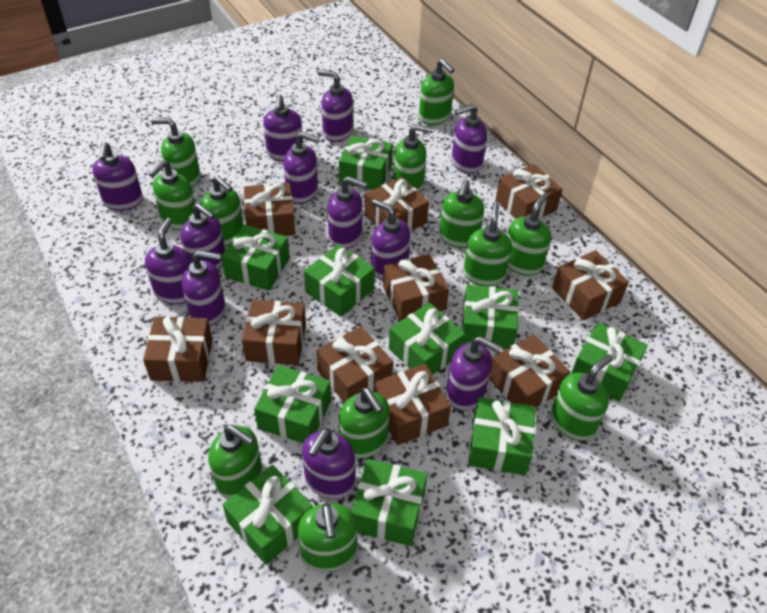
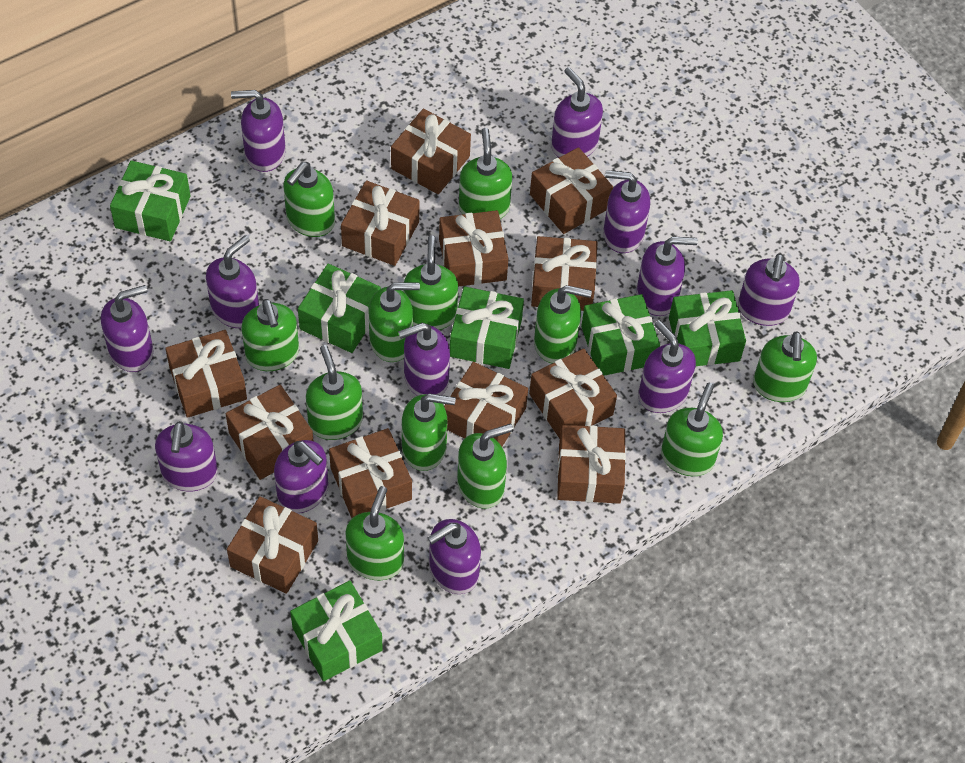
brown gift: [143,316,213,382] [242,300,306,365] [244,183,295,236] [317,326,393,403] [365,177,429,232] [374,364,451,445] [383,254,449,321] [489,334,570,407] [496,164,562,219] [552,250,629,321] = 10 -> [165,330,247,418] [226,385,313,480] [227,496,318,594] [329,428,412,518] [341,181,419,266] [391,109,471,194] [439,210,508,287] [444,362,528,446] [529,348,617,439] [530,147,613,234] [531,236,598,311] [557,425,626,504] = 12
green gift: [221,224,290,291] [223,465,313,565] [254,365,331,443] [304,244,375,317] [339,135,393,190] [351,459,427,546] [389,303,465,375] [461,285,519,349] [468,397,536,476] [571,322,648,402] = 10 -> [110,160,191,241] [290,581,383,681] [298,264,381,353] [450,286,524,369] [581,294,660,376] [669,290,746,366] = 6

